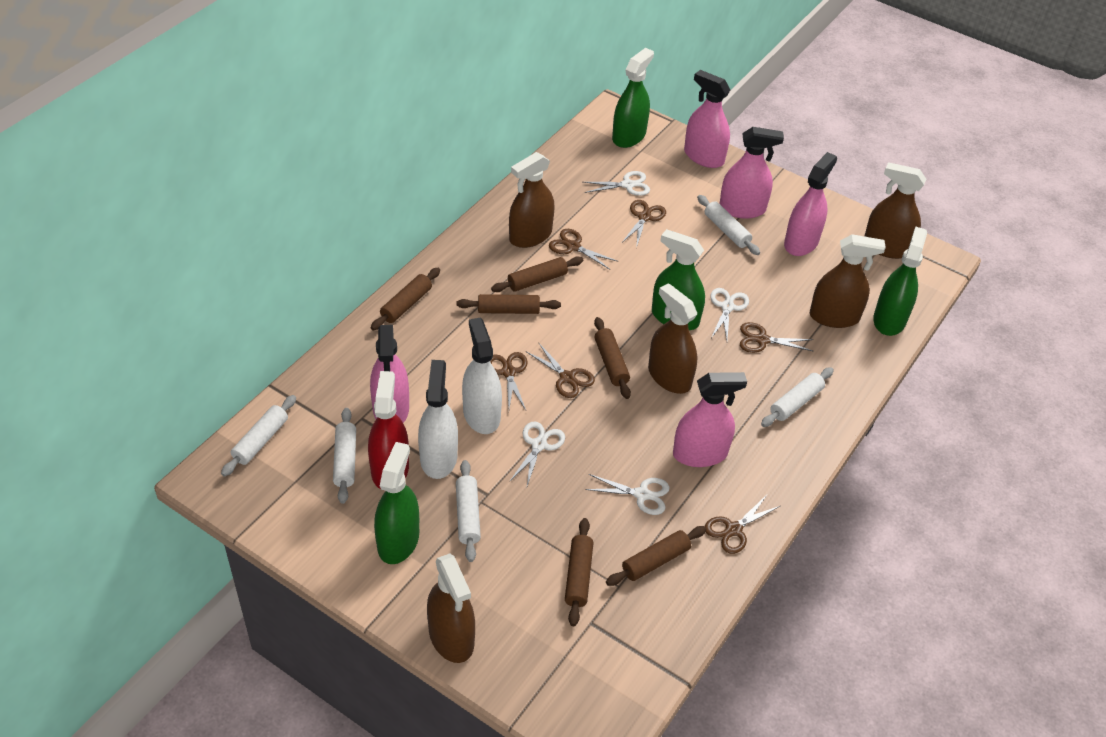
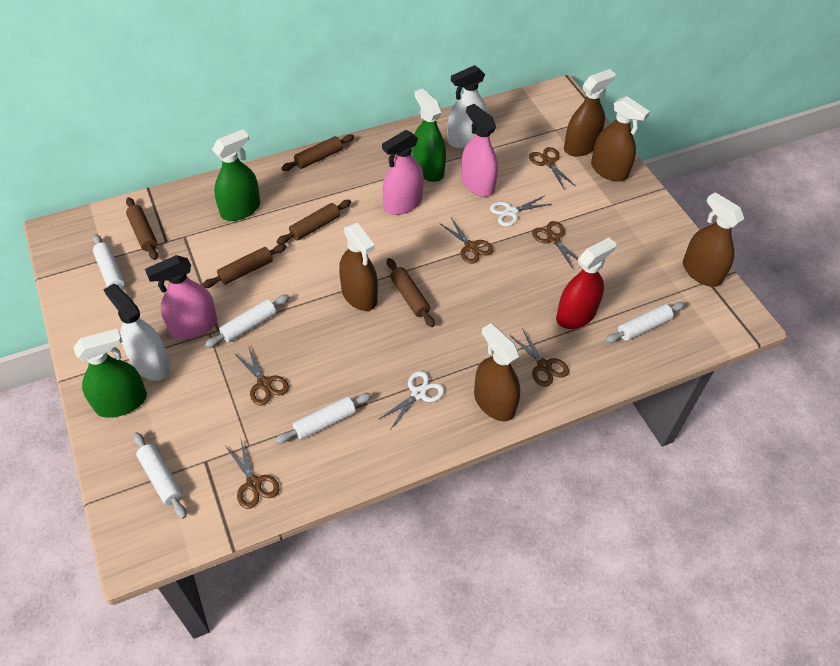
brown rolling pin: [371,268,440,330] [457,294,561,314] [491,257,583,292] [565,518,593,626] [594,317,631,399] [606,526,706,586] = 6 -> [126,197,158,260] [202,244,287,288] [276,200,351,244] [281,134,354,171] [387,258,435,327] = 5
green spray bottle: [374,442,419,564] [612,48,654,148] [652,229,705,330] [873,227,927,336] = 4 -> [73,328,147,418] [212,129,260,221] [412,88,446,182] = 3
pink spray bottle: [370,325,409,423] [673,372,747,467] [684,70,730,168] [719,127,784,218] [784,152,837,256] = 5 -> [145,255,217,339] [382,130,424,215] [461,104,498,197] = 3
white scissors: [509,422,565,489] [584,171,650,196] [585,474,670,515] [710,288,749,340] = 4 -> [378,371,444,430] [490,196,551,226] = 2

